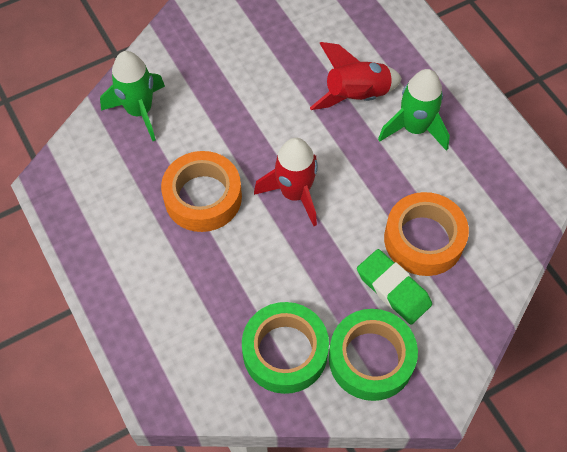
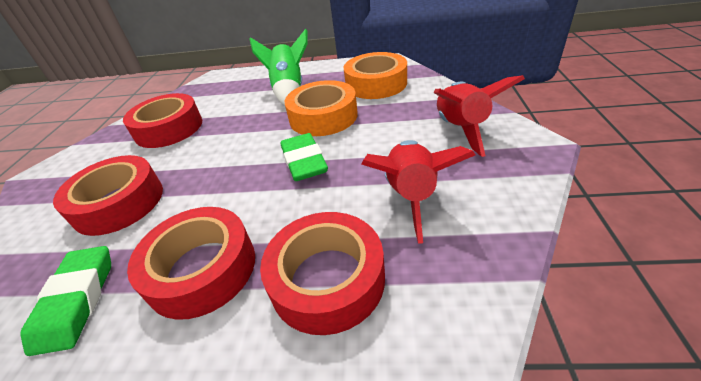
green eraser: [357,249,432,325] = 1 -> [21,246,111,356] [280,133,328,181] = 2
green rocket: [100,51,165,141] [378,69,450,151] = 2 -> [250,29,308,105] = 1
green tape: [242,302,329,394] [329,309,418,401] = 2 -> none = 0
red tape: none = 0 -> [53,155,163,236] [123,93,202,148] [127,207,255,320] [260,212,385,335] = 4

